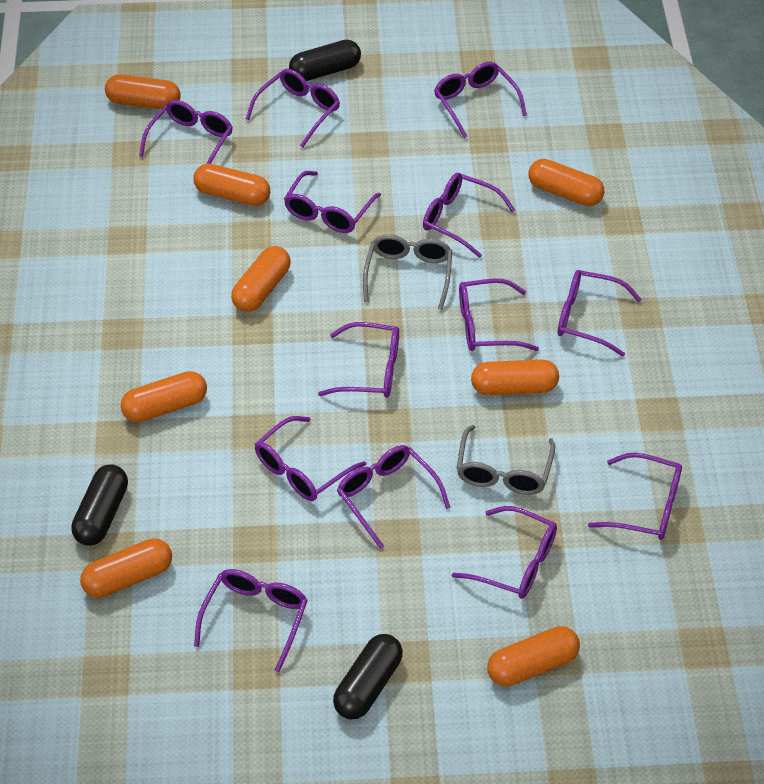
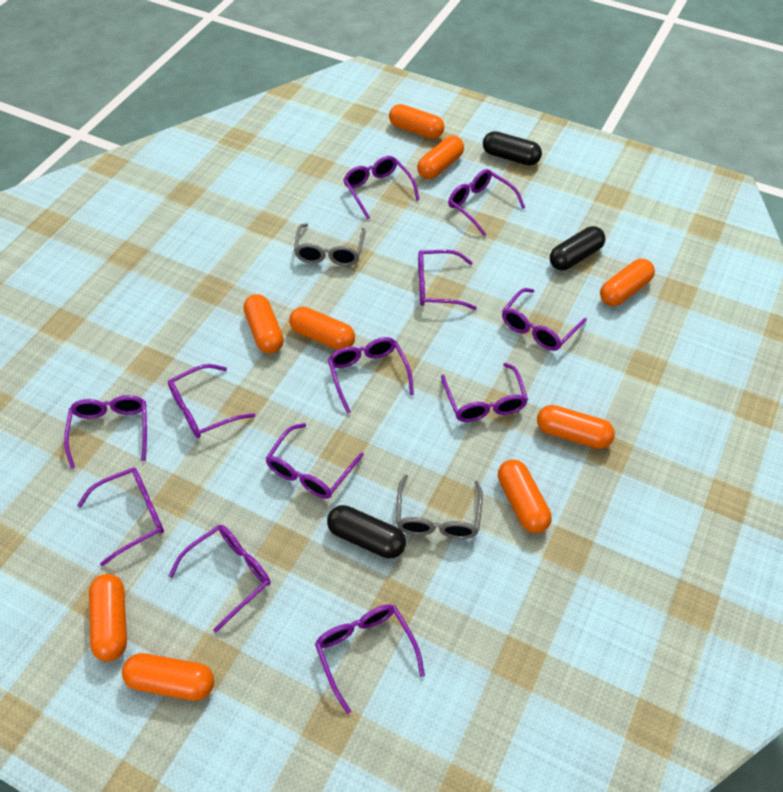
orange capsule: [80,538,172,598] [105,75,181,109] [121,371,207,422] [193,164,270,206] [231,246,291,312] [471,359,559,396] [487,626,580,687] [529,159,604,206] = 8 -> [89,574,127,662] [122,653,214,701] [243,294,284,354] [289,307,355,350] [389,104,444,139] [417,136,464,179] [498,459,551,533] [537,405,615,449] [600,259,655,306] = 9
purple glasses: [139,100,233,164] [194,569,308,672] [246,69,340,147] [255,416,366,501] [284,171,381,233] [318,322,399,398] [337,445,450,549] [423,173,515,258] [434,62,527,138] [452,506,557,599] [459,279,539,351] [558,270,642,356] [588,452,682,540] = 13 -> [64,395,147,469] [77,468,164,566] [168,364,255,438] [169,525,270,633] [265,423,364,499] [315,604,425,714] [328,337,414,414] [343,156,420,220] [418,250,477,310] [441,363,528,422] [448,169,525,237] [502,288,587,351] = 12

